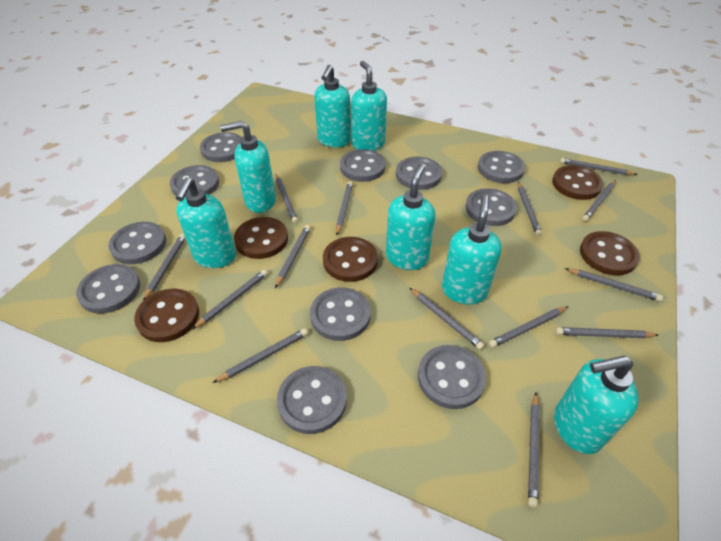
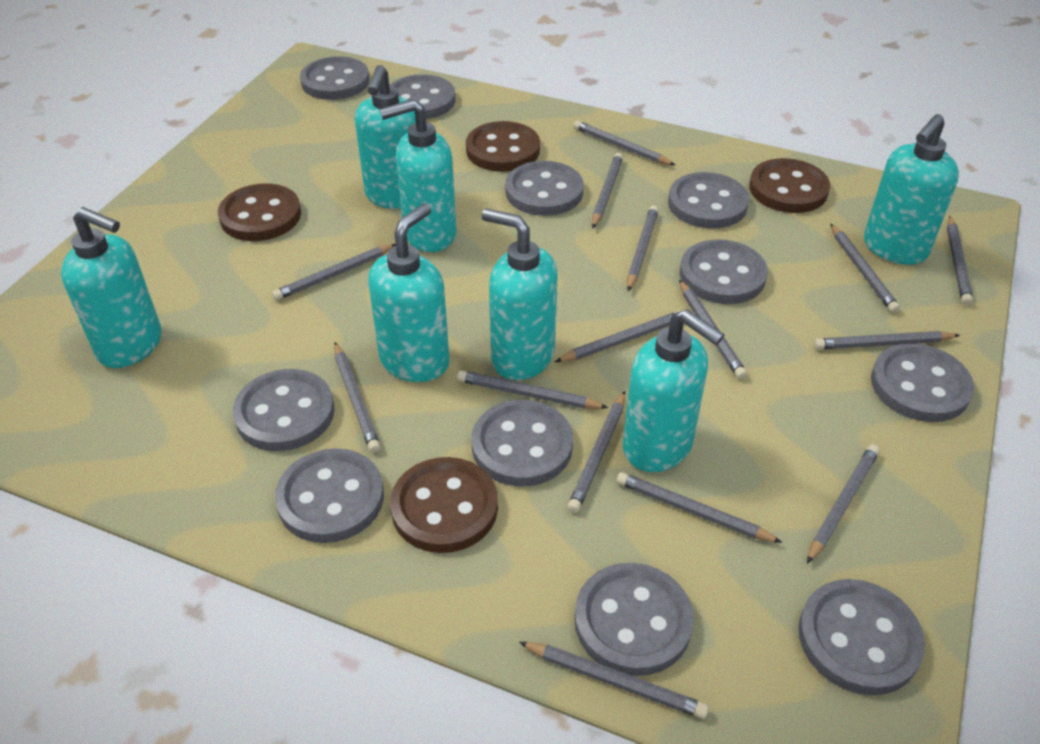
brown button: [134,289,199,342] [234,217,288,259] [323,237,378,282] [552,165,603,200] [580,231,640,276] = 5 -> [218,183,301,241] [390,457,498,553] [466,121,540,172] [749,158,830,213] = 4
grey pencil: [143,234,186,301] [192,270,268,329] [213,328,308,383] [275,174,298,223] [275,225,311,288] [336,181,353,235] [410,288,485,350] [489,306,568,348] [518,182,542,236] [528,392,540,508] [556,327,658,338] [560,158,638,175] [565,268,663,302] [582,180,616,221] = 14 -> [272,244,396,300] [334,342,381,453] [457,370,609,409] [519,642,709,719] [555,311,680,362] [567,391,625,513] [574,121,675,165] [592,153,623,228] [616,472,782,543] [627,205,659,291] [679,280,747,379] [807,444,880,564] [814,331,960,349] [830,223,900,313] [947,216,973,305] = 15

